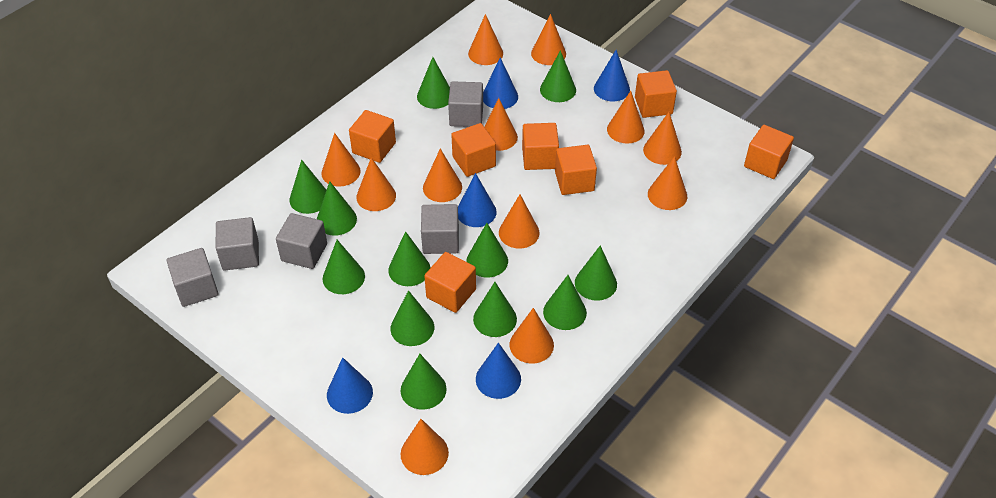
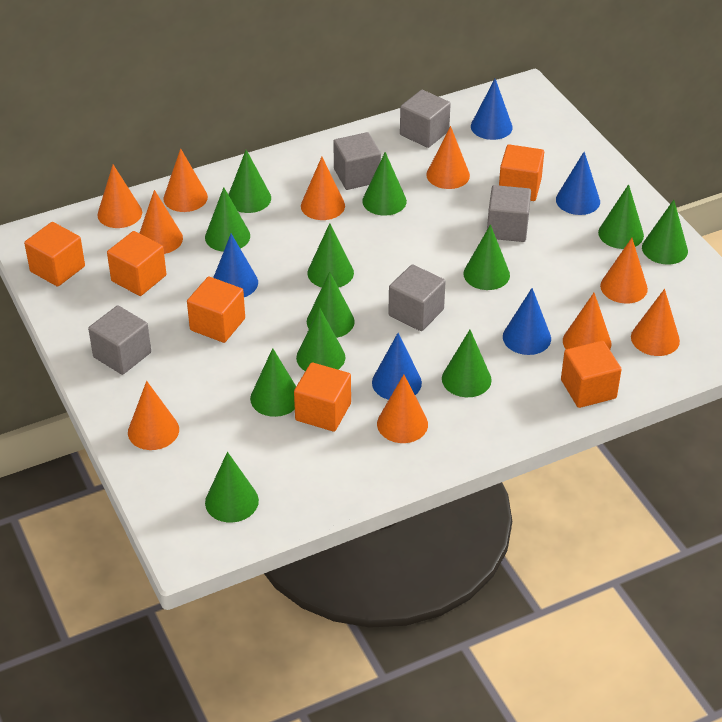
orange cone: [321,133,361,187] [356,157,396,211] [401,419,449,475] [423,149,462,202] [468,14,503,65] [484,98,518,151] [499,194,539,248] [510,308,554,363] [531,14,566,65] [607,91,645,144] [643,112,682,165] [648,156,687,210] = 12 -> [97,165,142,228] [128,381,179,450] [139,190,183,254] [163,148,208,212] [301,157,345,220] [377,374,428,443] [426,126,470,189] [563,293,611,350] [600,238,648,303] [631,289,680,356] = 10
orange cube: [349,110,396,163] [424,252,476,313] [451,123,496,177] [522,123,559,170] [555,145,597,195] [635,70,677,118] [744,125,794,179] = 7 -> [24,222,85,287] [107,231,166,296] [187,277,245,343] [294,362,351,432] [499,144,544,201] [561,341,622,408] = 6

